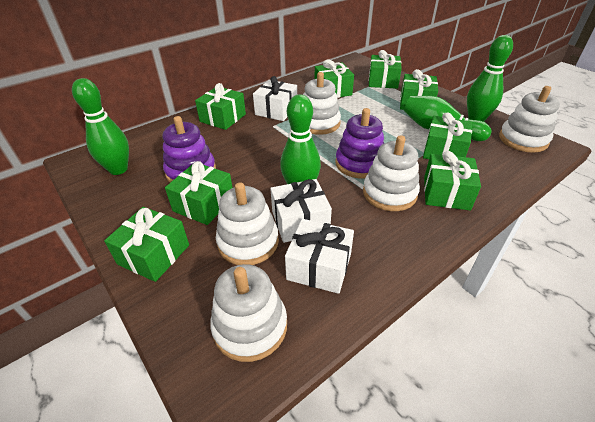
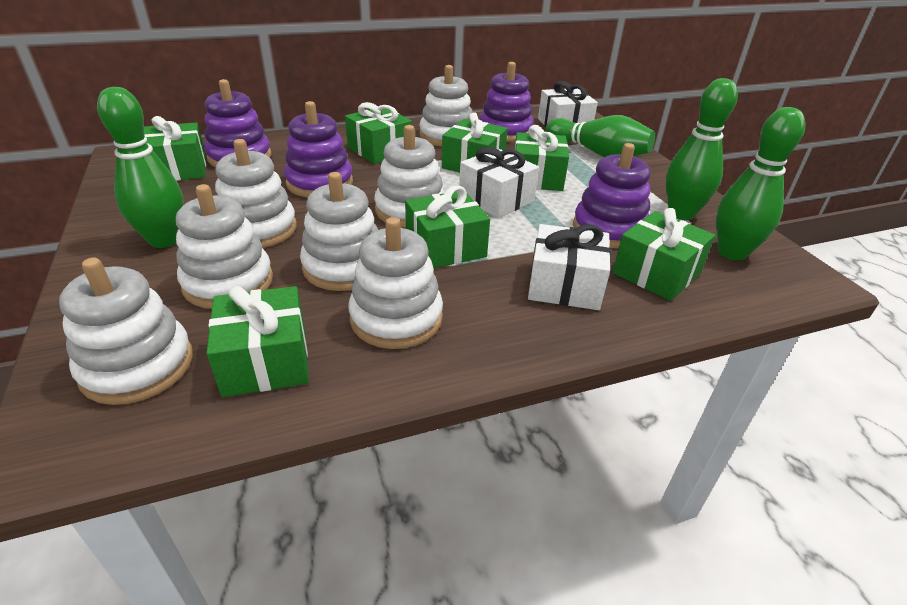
green gift: [104,207,189,282] [165,161,233,225] [195,83,246,130] [315,60,354,98] [369,50,402,89] [400,69,438,110] [423,112,472,159] [424,151,481,211] = 8 -> [144,116,206,181] [206,286,309,397] [345,102,412,164] [405,186,490,268] [442,112,508,173] [515,125,569,191] [612,208,715,301] = 7
purple stacking toy: [163,116,216,183] [335,108,384,179] = 2 -> [204,79,272,168] [284,101,353,197] [479,62,534,142] [573,143,651,248] = 4
white stacking toy: [210,264,287,362] [216,182,279,265] [303,72,341,135] [363,135,420,211] [499,86,560,153] = 5 -> [59,258,193,405] [176,184,273,309] [215,139,297,248] [300,172,378,291] [348,217,443,349] [374,125,445,228] [420,65,473,146] = 7

